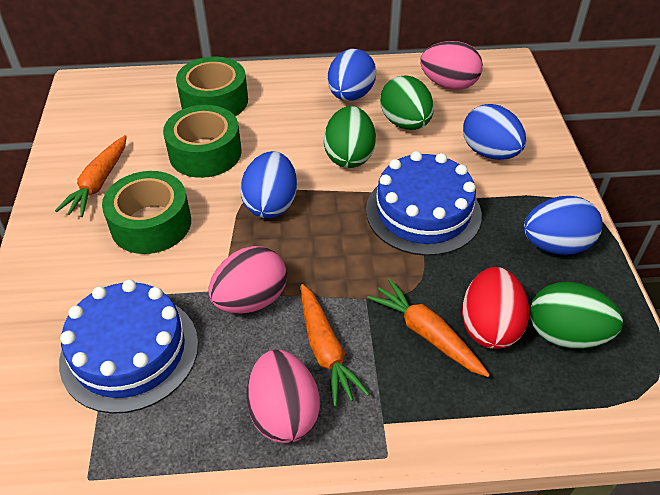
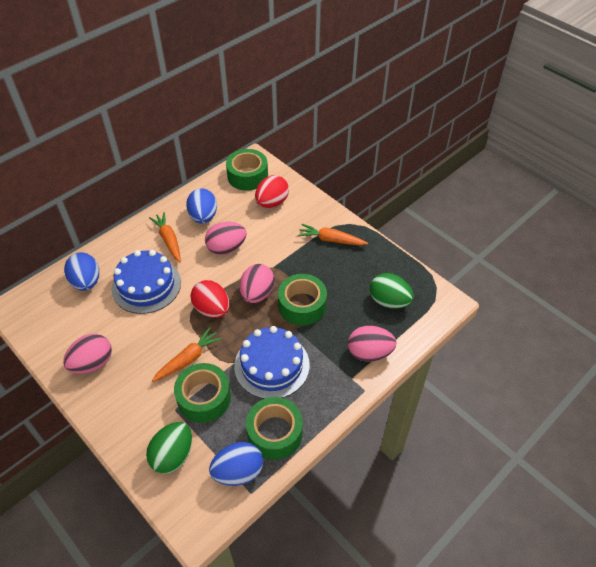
blue egg: [240,151,297,218] [328,49,376,101] [463,104,526,160] [524,196,603,255] = 4 -> [64,252,99,291] [186,188,217,224] [209,442,263,486] = 3
green egg: [324,106,376,168] [380,75,434,130] [530,282,623,349] = 3 -> [146,422,192,474] [370,273,414,309] = 2
green tape: [102,171,191,254] [163,105,242,178] [176,57,248,116] = 3 -> [174,363,231,423] [226,149,268,191] [246,397,303,460] [278,274,327,326] = 4
pink egg: [208,246,287,314] [247,350,320,443] [420,41,483,90] = 3 -> [63,334,112,374] [205,222,247,255] [240,264,275,303] [348,326,396,362] = 4
red egg: [462,267,529,349] = 1 -> [191,280,230,318] [255,175,289,208] = 2

